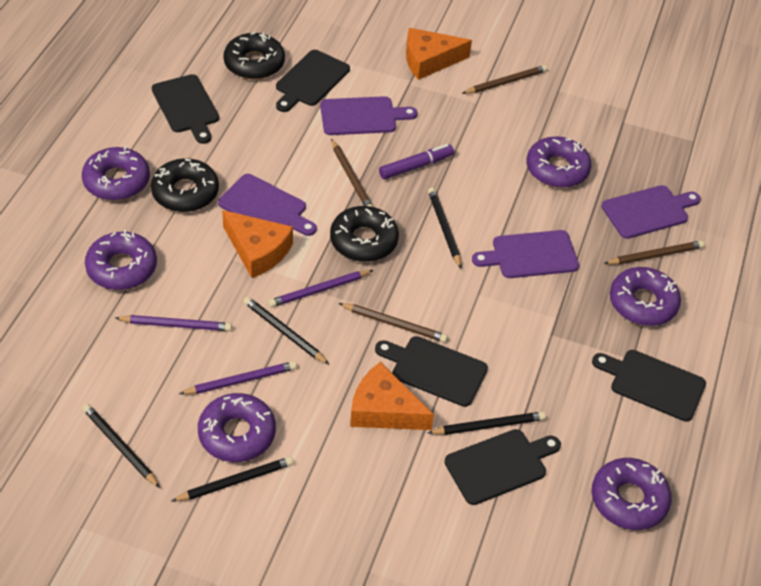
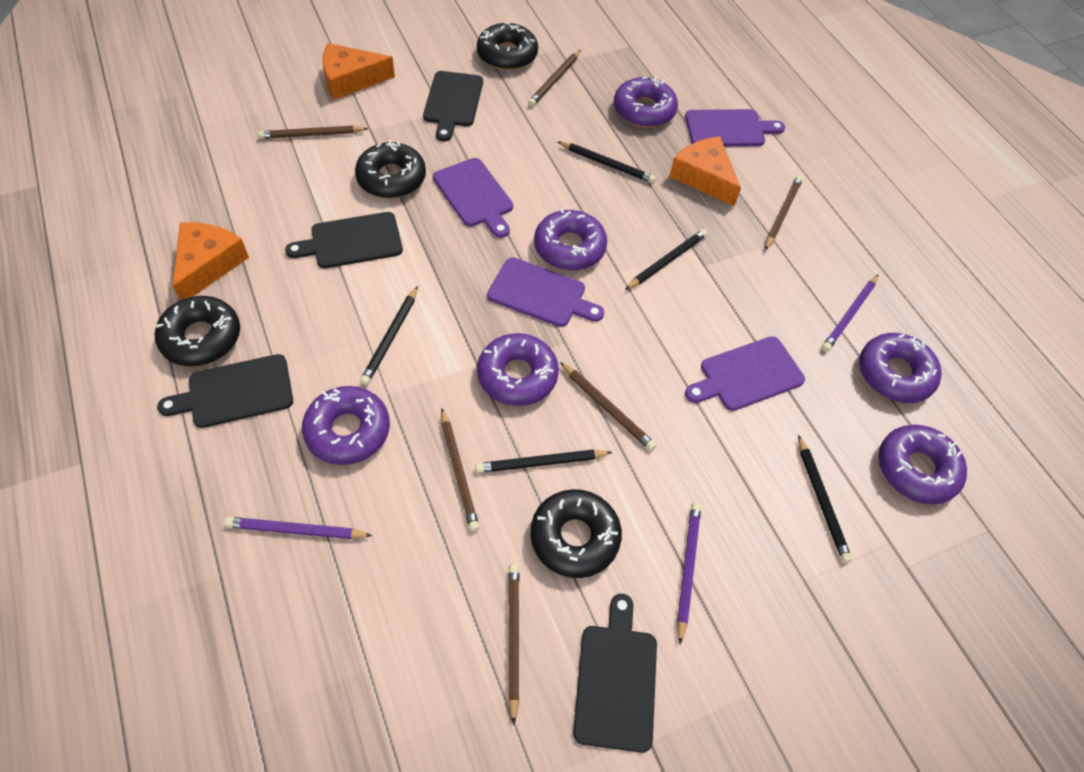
black cutting board: [152,74,219,144] [276,50,350,112] [375,336,488,407] [444,429,561,505] [592,350,706,422] = 5 -> [157,354,293,428] [285,212,403,268] [423,71,483,141] [573,594,657,753] = 4
black donut: [151,158,219,212] [223,32,285,80] [330,206,399,262] = 3 -> [155,296,240,366] [355,140,426,198] [477,22,538,70] [530,489,622,578] = 4
brown pencil: [331,139,373,207] [339,303,448,342] [462,65,548,94] [604,241,705,265] = 4 -> [258,126,369,139] [441,409,479,531] [508,564,520,725] [528,50,581,107] [560,362,656,451] [765,176,803,250] = 6
purple marker: [379,144,454,179] = 1 -> none = 0

